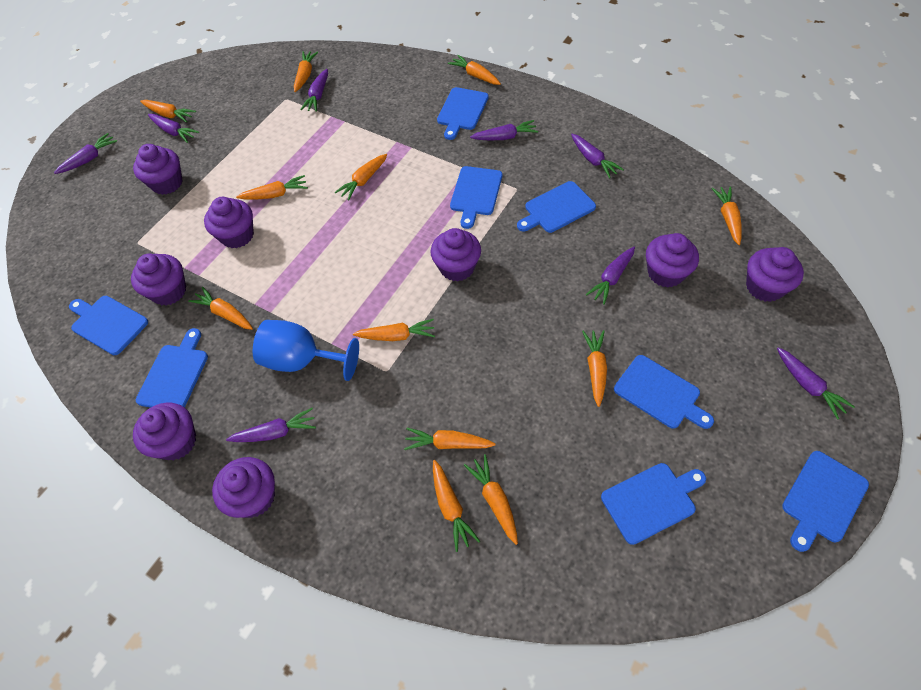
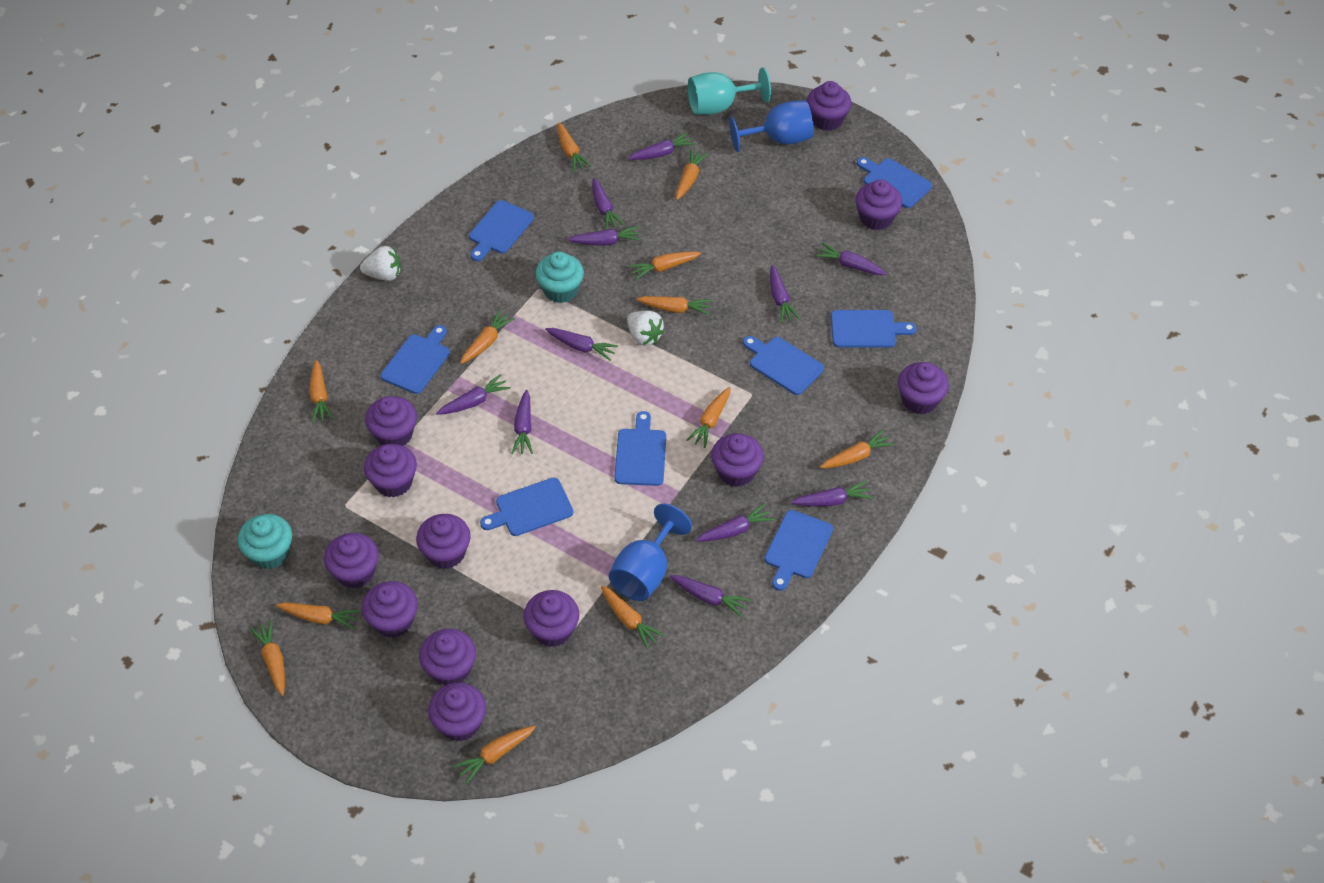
blue goblet: [253,320,359,381] = 1 -> [609,503,692,601] [729,100,814,152] = 2
purple carrot: [54,133,117,174] [148,114,199,143] [226,408,316,442] [300,69,328,112] [470,120,538,140] [571,134,624,178] [586,247,635,305] [777,347,855,420] = 8 -> [436,374,511,415] [511,390,533,454] [545,328,618,361] [567,226,641,245] [592,178,624,230] [628,132,696,160] [670,575,751,617] [695,503,775,542] [770,265,800,323] [791,481,873,506] [815,243,887,275] = 11
purple cupcake: [131,254,186,305] [133,144,183,195] [133,403,196,460] [204,197,254,248] [212,457,275,518] [431,228,481,281] [646,233,699,288] [746,247,804,302] = 8 -> [324,533,379,589] [362,581,418,638] [364,444,417,498] [365,396,417,446] [416,514,471,569] [419,629,476,686] [428,682,486,742] [523,590,579,647] [711,433,764,487] [807,81,851,131] [855,179,902,230] [898,362,949,414] = 12
turquoise cupcake: none = 0 -> [238,514,292,569] [535,252,584,303] = 2
turquoise goblet: none = 0 -> [688,67,771,115] = 1
white strawberry: none = 0 -> [360,246,401,281] [627,311,665,346] = 2

